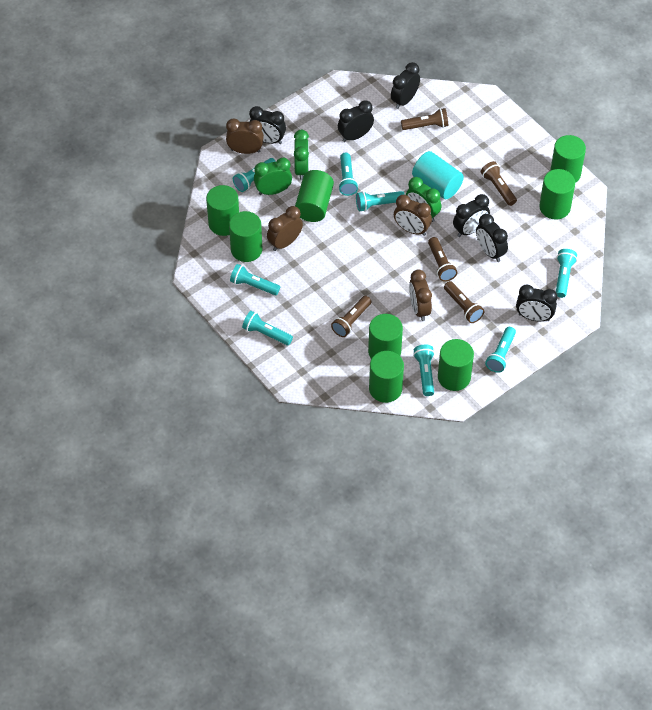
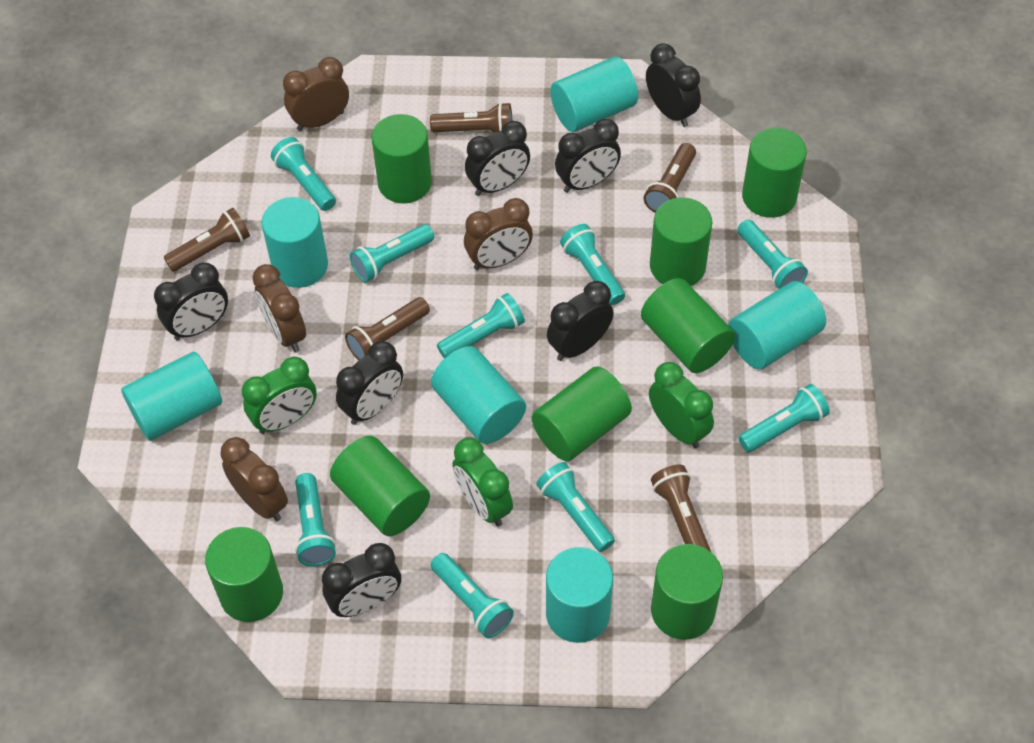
black clock: [249,106,286,144] [338,100,374,142] [391,62,420,109] [453,194,490,237] [476,214,508,262] [516,285,557,321] = 6 -> [154,262,228,340] [322,543,401,617] [336,341,403,425] [465,121,530,196] [547,281,614,361] [555,119,621,193] [646,43,701,127] = 7
turquoise cylinder: [412,151,464,199] = 1 -> [121,352,222,441] [262,197,328,288] [431,346,526,444] [546,547,613,643] [550,56,638,132] [728,281,826,369] = 6
turquoise flashlight: [230,264,280,295] [233,158,276,192] [242,311,293,345] [338,152,358,196] [356,191,405,212] [413,345,435,396] [485,327,516,373] [556,249,577,298] = 8 -> [271,137,336,211] [295,473,336,566] [350,224,434,283] [431,553,514,638] [437,293,525,359] [536,462,615,552] [560,224,625,305] [737,220,808,289] [738,384,830,452] = 9

